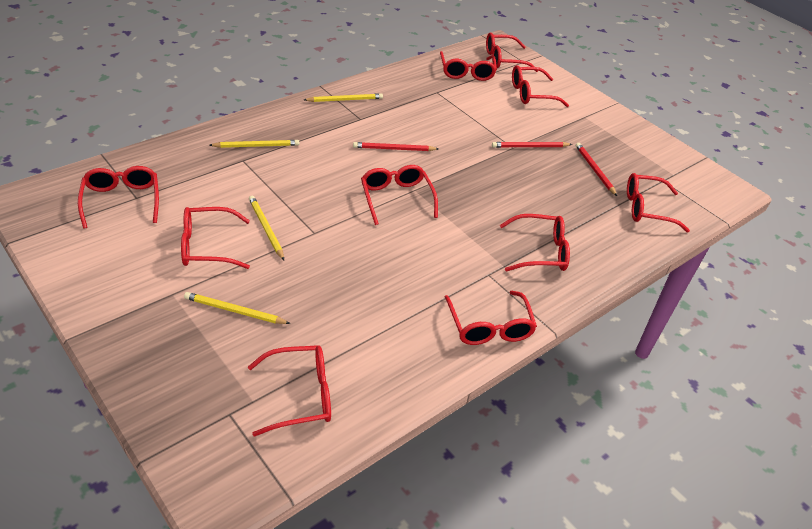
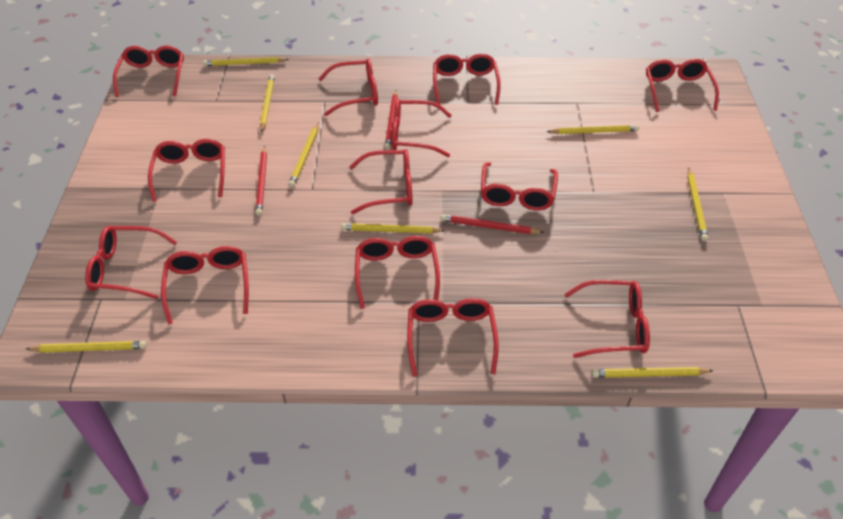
red glasses: [78,166,159,229] [181,207,250,269] [248,345,331,437] [361,165,438,225] [440,51,497,81] [445,291,537,345] [486,33,538,72] [500,214,570,272] [512,65,569,107] [627,173,690,232] = 10 -> [85,226,177,299] [113,45,184,97] [148,139,225,202] [161,246,249,325] [318,58,378,116] [349,149,413,214] [355,236,440,309] [392,99,452,157] [407,298,499,377] [433,53,501,105] [481,162,558,210] [565,280,650,358] [646,59,719,112] = 13
yellow pencil: [184,292,291,324] [209,140,299,148] [249,196,284,260] [304,93,383,102] = 4 -> [26,341,147,352] [203,57,289,66] [260,74,275,133] [289,122,319,187] [341,223,446,233] [546,125,639,134] [592,367,713,378] [687,167,708,241] = 8

